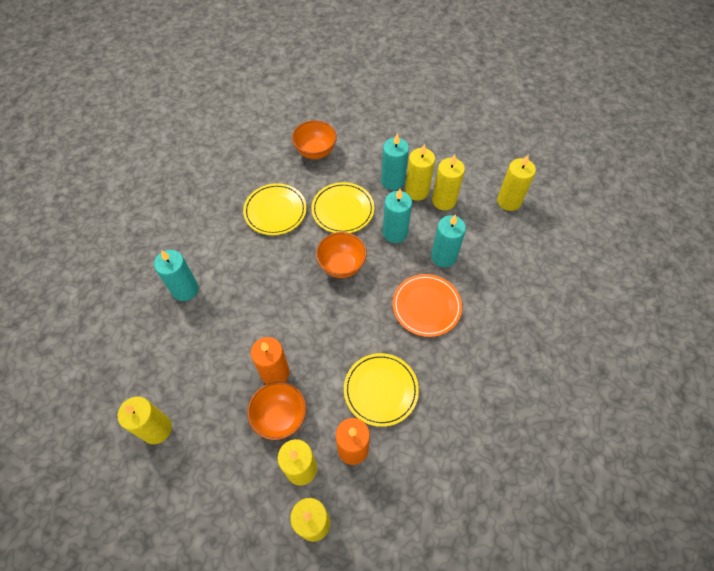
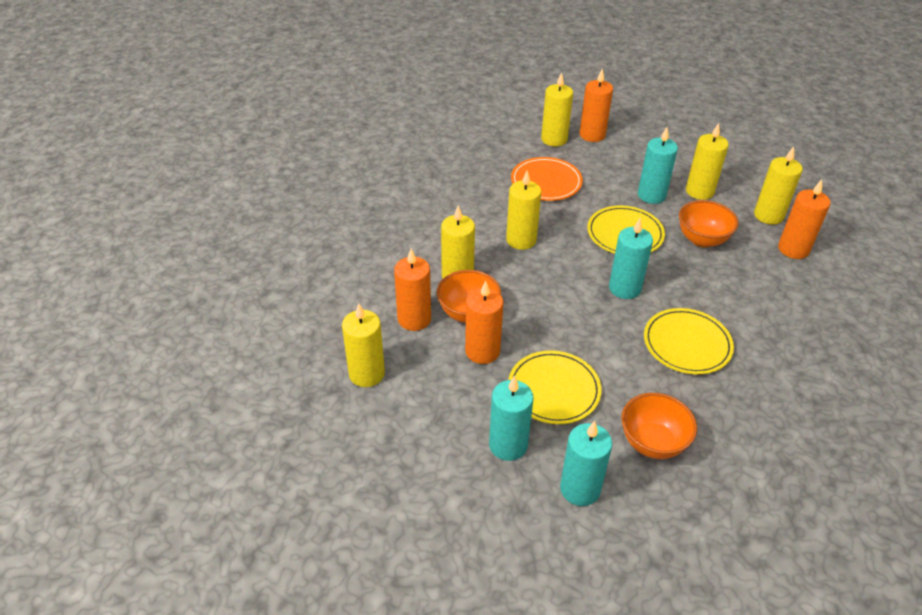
orange candle: [251,337,289,384] [336,418,370,465] = 2 -> [394,249,431,331] [465,281,503,364] [579,69,613,142] [778,180,831,259] = 4

